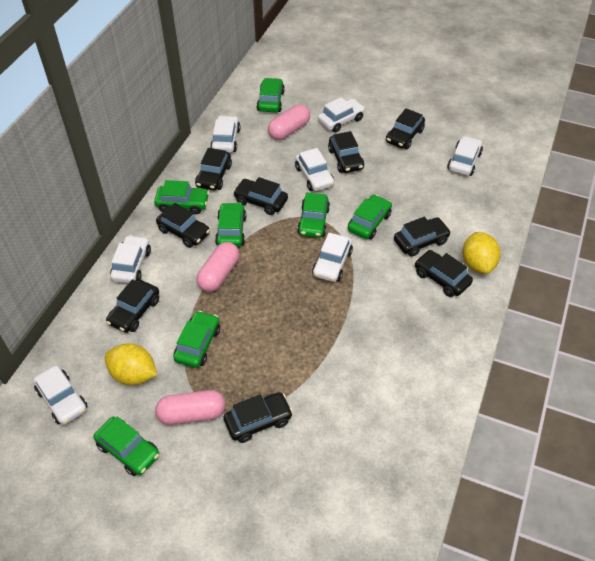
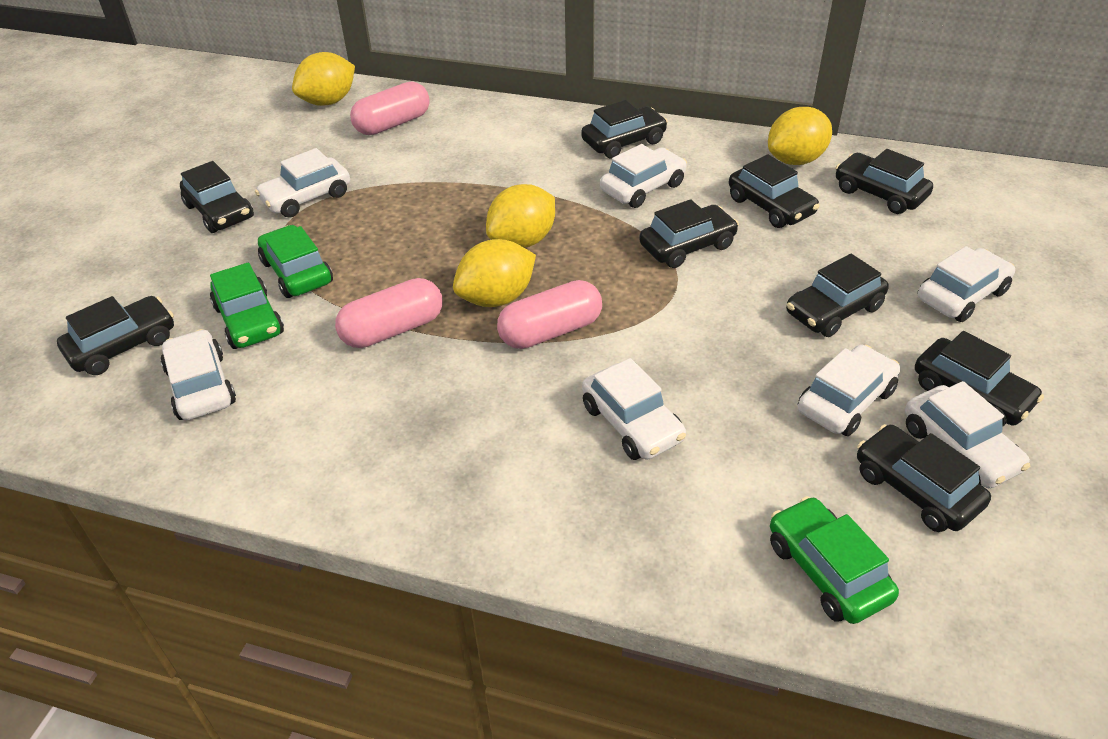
green car: [93,417,159,476] [154,180,209,214] [173,311,220,368] [215,203,246,247] [257,78,285,112] [297,192,330,238] [348,194,392,239] = 7 -> [210,262,284,349] [258,225,333,298] [770,496,899,624] = 3
yellow lemon: [105,344,157,385] [463,232,501,274] = 2 -> [292,52,355,106] [453,239,536,307] [486,184,555,248] [768,107,832,165] = 4

